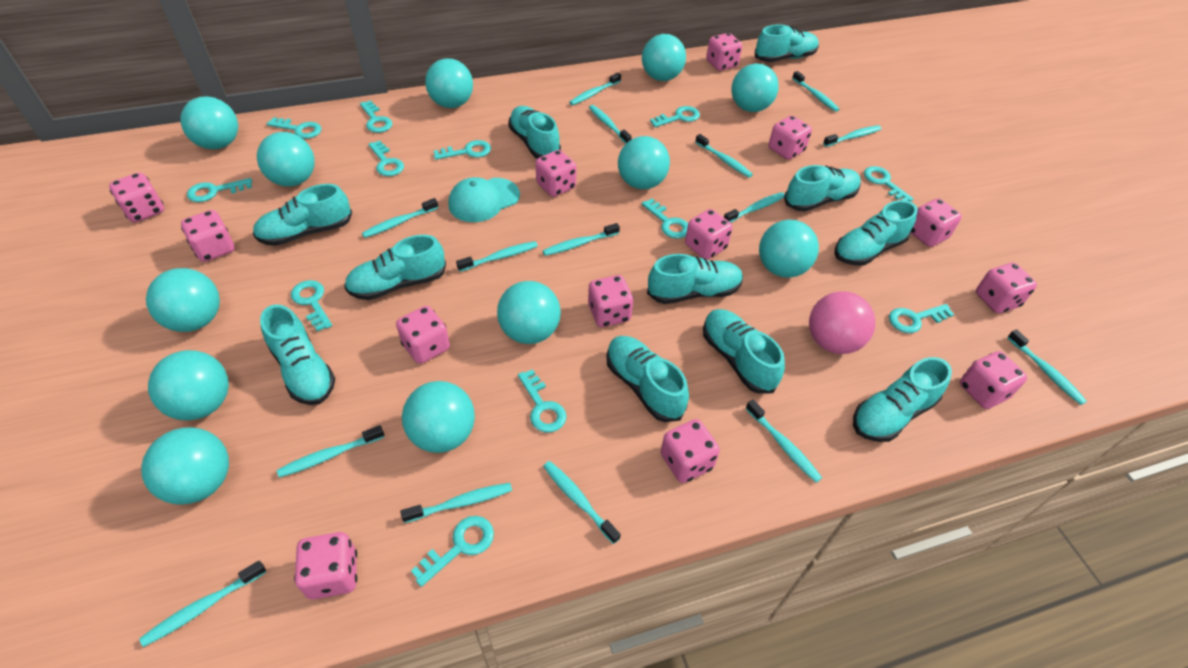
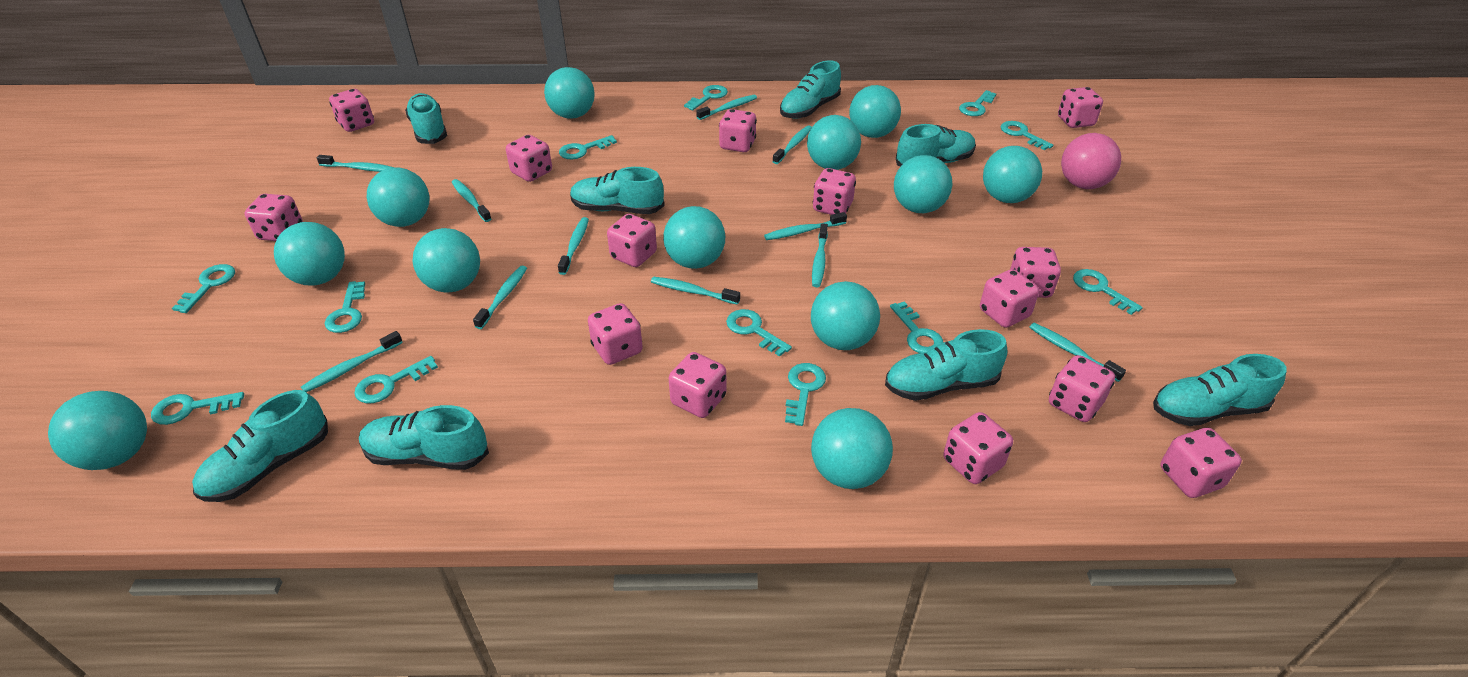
pink dice: [109,172,164,223] [181,210,235,262] [294,532,357,599] [396,306,450,364] [536,150,577,197] [588,275,634,327] [661,419,720,483] [685,209,733,260] [706,33,742,71] [769,116,812,160] [911,199,962,247] [960,351,1027,409] [976,263,1037,314] = 13 -> [245,194,303,241] [329,89,374,132] [506,135,552,182] [588,303,643,365] [607,214,657,267] [669,352,727,418] [719,109,757,152] [813,168,856,215] [943,412,1013,484] [980,269,1039,328] [1010,247,1061,298] [1049,355,1115,422] [1058,87,1103,128] [1160,428,1242,498] = 14
turquoise cap: [448,177,520,222] = 1 -> none = 0
turquoise shoe: [253,184,352,246] [260,304,335,405] [344,235,446,300] [508,106,561,159] [606,336,689,422] [647,254,743,304] [703,309,785,394] [755,25,819,62] [784,165,861,212] [834,200,918,266] [853,357,952,442] = 11 -> [192,390,328,502] [359,405,489,470] [405,93,447,144] [570,167,665,214] [780,60,841,119] [885,329,1007,401] [896,124,976,167] [1153,354,1287,426] = 8
turquoise toothbrush: [139,561,266,647] [277,425,384,478] [362,198,438,238] [400,483,512,523] [456,241,538,272] [543,223,620,256] [543,461,621,544] [569,73,621,105] [589,105,632,144] [695,134,753,178] [724,192,785,223] [745,400,822,483] [792,71,839,112] [823,125,882,147] [1007,329,1087,405] = 15 -> [301,331,403,392] [317,155,395,172] [452,179,492,222] [473,266,527,329] [558,217,589,275] [651,277,740,305] [696,95,757,120] [764,212,847,240] [772,125,812,164] [812,223,828,287] [1029,323,1126,382] = 11

